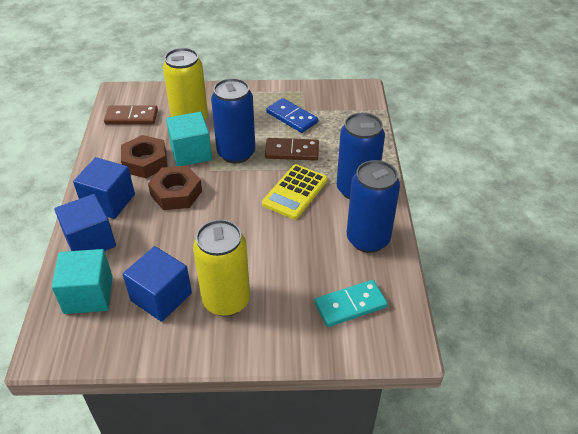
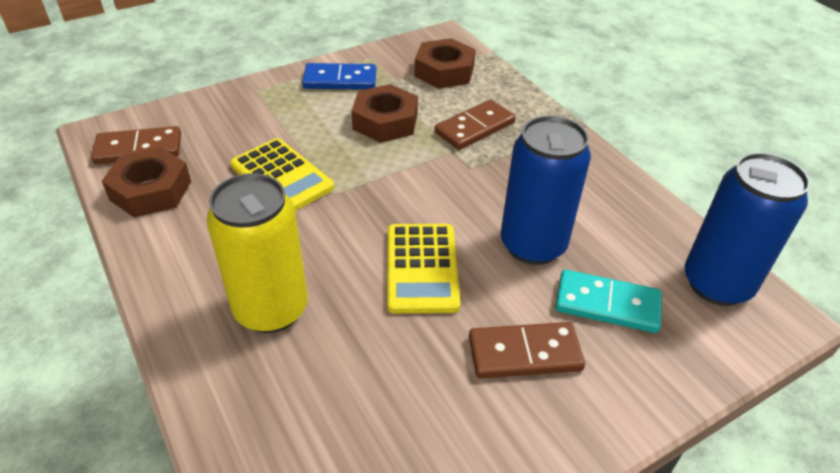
blue can: [211,78,255,163] [337,113,385,200] [347,160,400,253] = 3 -> [501,115,591,265] [685,152,810,306] = 2
blue cube: [54,194,116,251] [73,157,135,219] [123,246,192,322] = 3 -> none = 0
brown domino: [104,105,158,125] [265,138,319,161] = 2 -> [91,126,181,164] [434,99,516,150] [469,322,585,379] = 3
brown nut: [121,135,167,178] [148,166,202,210] = 2 -> [102,147,191,218] [352,84,418,143] [415,38,476,89] = 3
turquoise cube: [52,249,113,314] [166,112,212,166] = 2 -> none = 0
yellow calculator: [262,164,328,220] = 1 -> [230,138,334,211] [387,224,460,314] = 2
yellow can: [163,48,208,120] [193,219,250,317] = 2 -> [207,173,308,333] = 1

